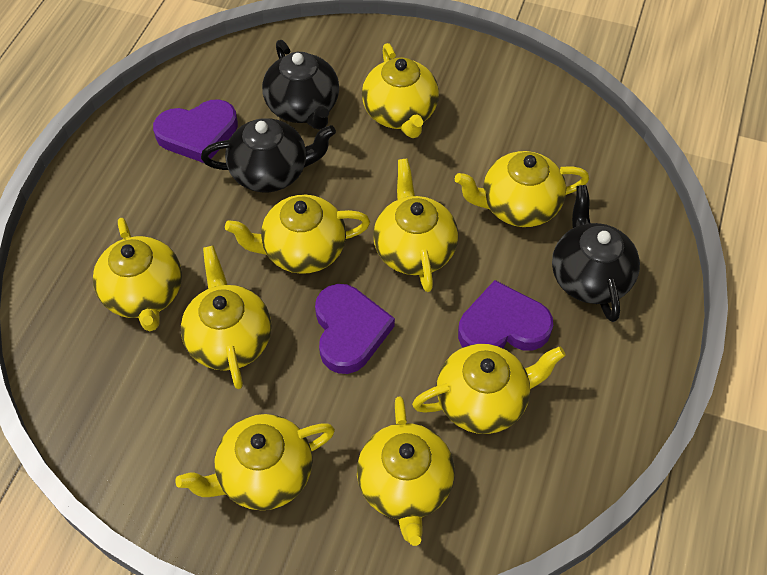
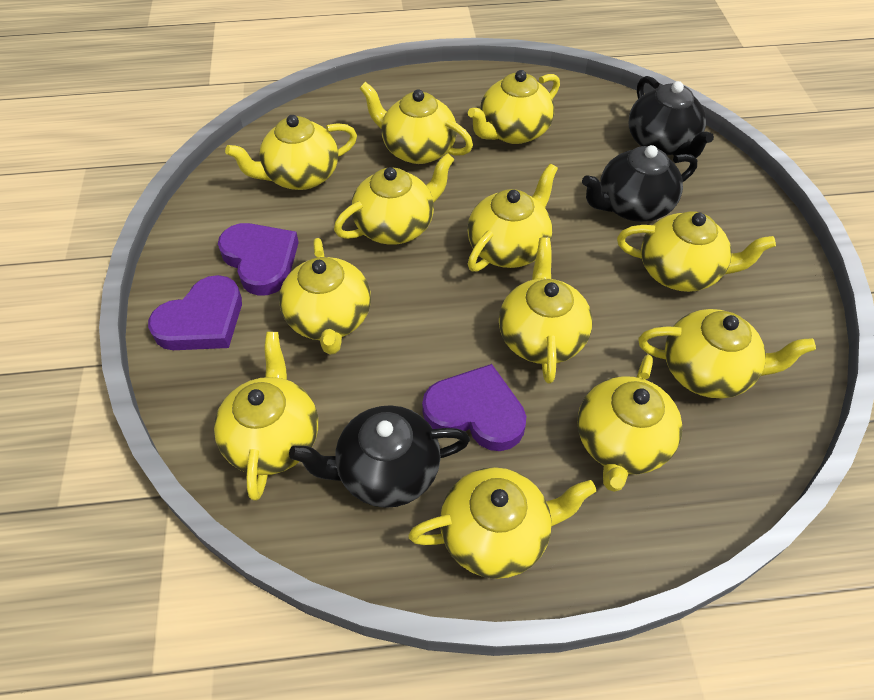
yellow teapot: [93,218,182,331] [175,414,335,510] [181,246,272,389] [225,195,370,274] [357,397,455,546] [362,43,439,138] [373,158,458,292] [412,344,566,434] [455,151,589,227] = 9 -> [214,332,318,501] [225,115,357,190] [279,238,371,355] [334,153,455,245] [359,82,473,164] [408,467,596,579] [467,164,558,272] [468,70,560,144] [499,237,592,384] [577,355,683,492] [617,211,776,292] [638,309,816,399] = 12

